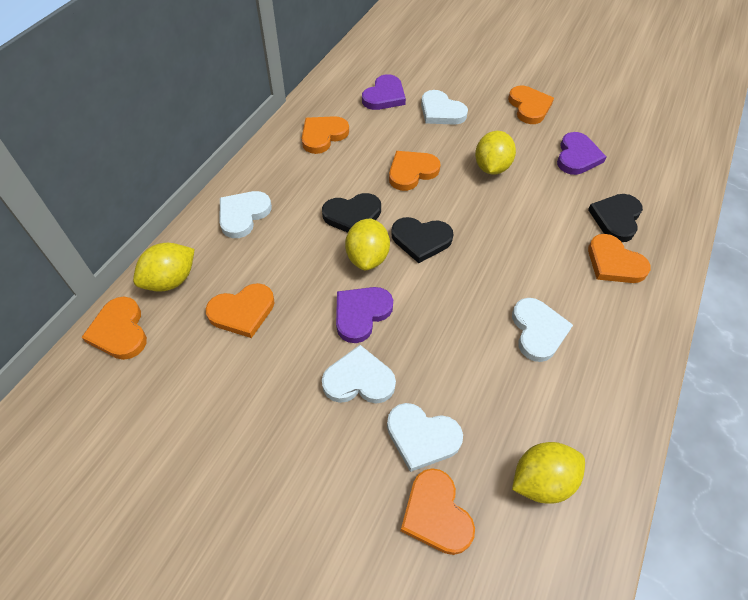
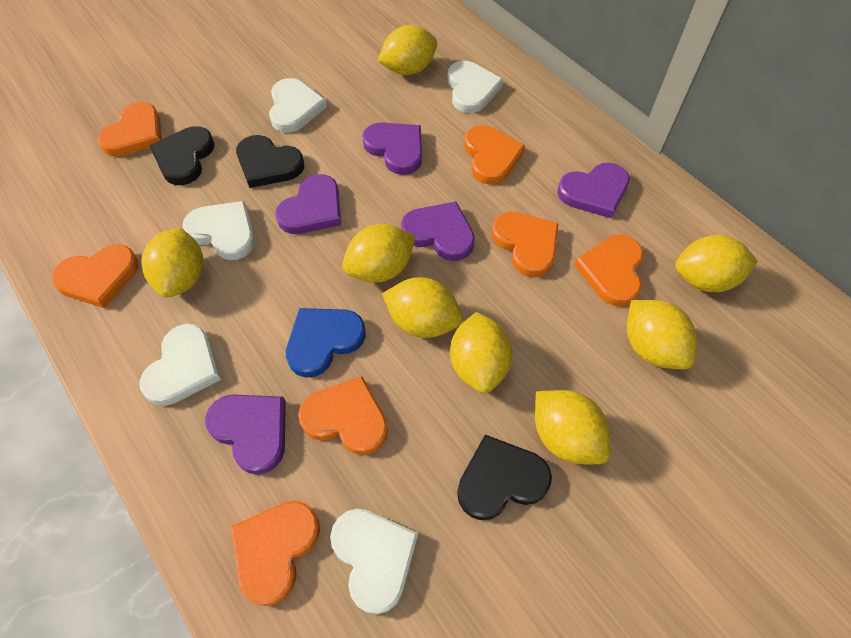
blue heart: none = 0 -> [286,308,366,378] = 1
purple heart: [336,287,393,343] [362,74,406,110] [557,132,606,175] = 3 -> [205,394,286,475] [275,174,341,234] [362,122,422,175] [401,201,475,261] [557,163,630,218] = 5
yellow lemon: [133,243,195,292] [345,219,390,270] [475,131,516,175] [512,442,585,504] = 4 -> [141,228,203,297] [342,224,416,283] [377,25,437,75] [382,277,463,338] [450,312,513,393] [535,390,611,464] [627,300,697,369] [675,235,758,292] = 8

